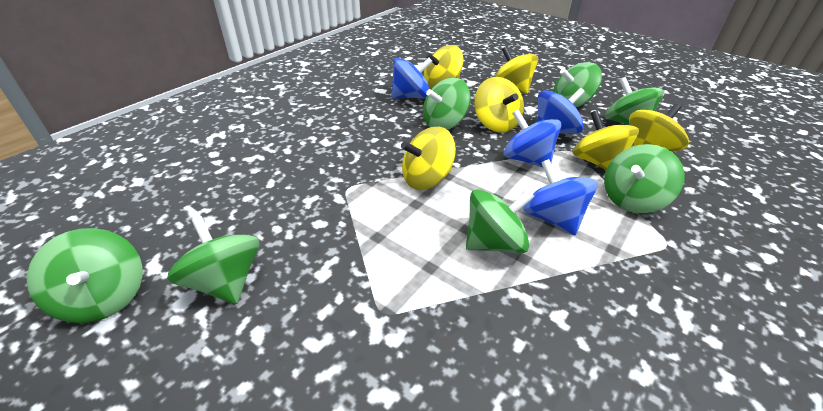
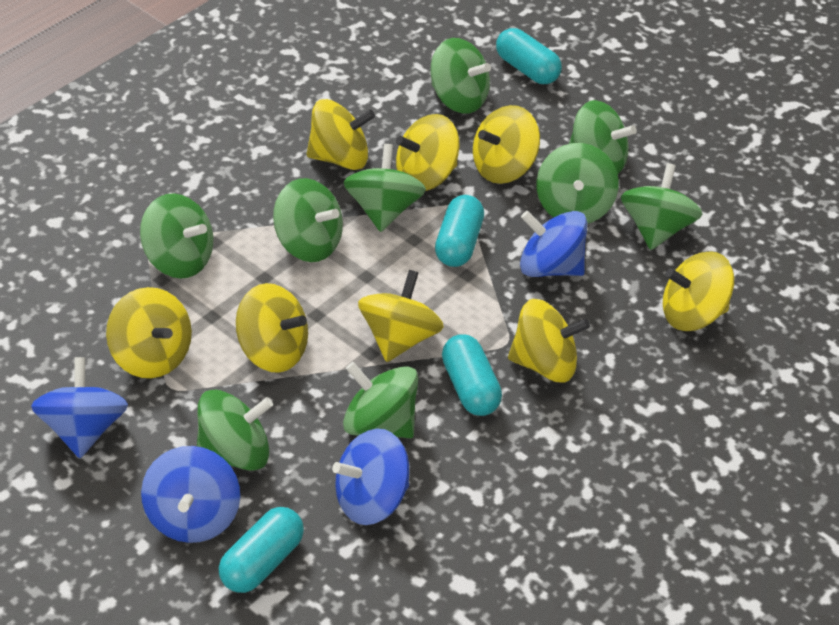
green spinning top: [27,228,143,323] [167,216,260,304] [423,78,471,130] [466,189,535,253] [553,62,602,107] [604,144,685,213] [605,77,664,125] = 7 -> [140,193,213,279] [197,389,273,471] [273,178,343,262] [343,144,426,232] [343,362,418,438] [431,38,491,114] [536,143,619,224] [569,100,637,174] [621,163,702,250] = 9
turquoise capsule: none = 0 -> [219,507,304,593] [435,195,484,267] [442,334,502,416] [496,28,562,84] = 4
yellow spinning top: [401,127,456,190] [424,45,464,89] [474,77,524,133] [494,47,538,94] [572,110,639,170] [629,103,689,152] = 6 -> [106,287,192,378] [236,283,308,373] [307,99,375,170] [358,270,444,362] [396,114,459,191] [473,105,540,184] [508,299,590,382] [663,251,734,331] = 8

